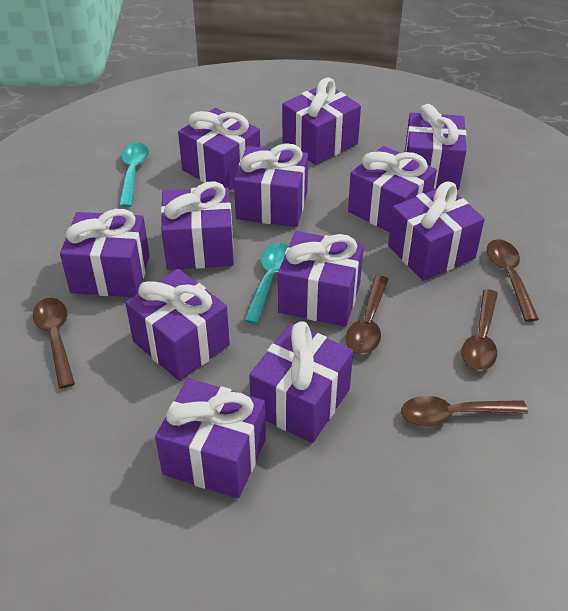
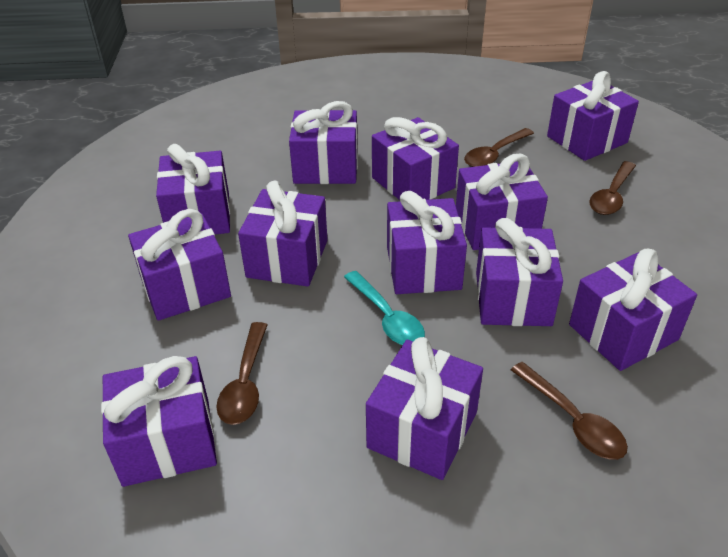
brown spoon: [33,298,75,389] [346,275,388,354] [401,396,528,426] [461,289,498,371] [487,239,539,322] = 5 -> [216,322,267,425] [464,128,534,167] [511,362,628,460] [589,161,636,215] = 4
turquoise spoon: [119,142,149,207] [244,243,289,324] = 2 -> [344,271,425,345] = 1

